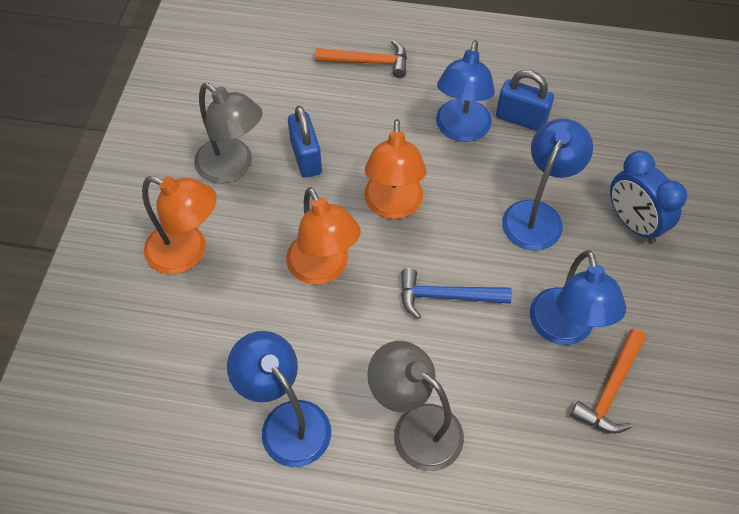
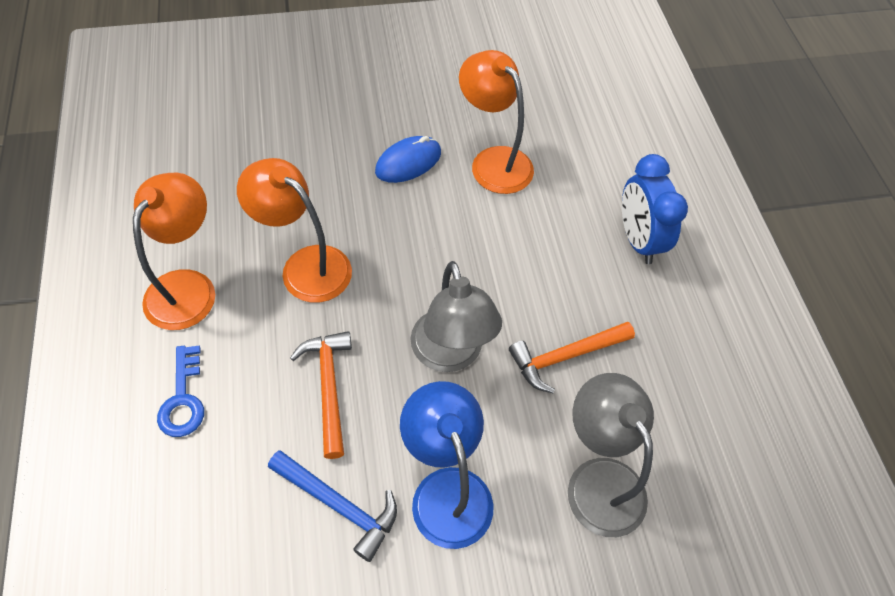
blue key: none = 0 -> [157,346,204,437] = 1
blue lamp: [227,331,331,467] [436,40,495,142] [502,118,593,251] [530,250,626,345] = 4 -> [400,381,493,549] = 1
blue mouse: none = 0 -> [375,136,441,183] = 1
blue padlock: [288,106,322,178] [496,70,554,131] = 2 -> none = 0

